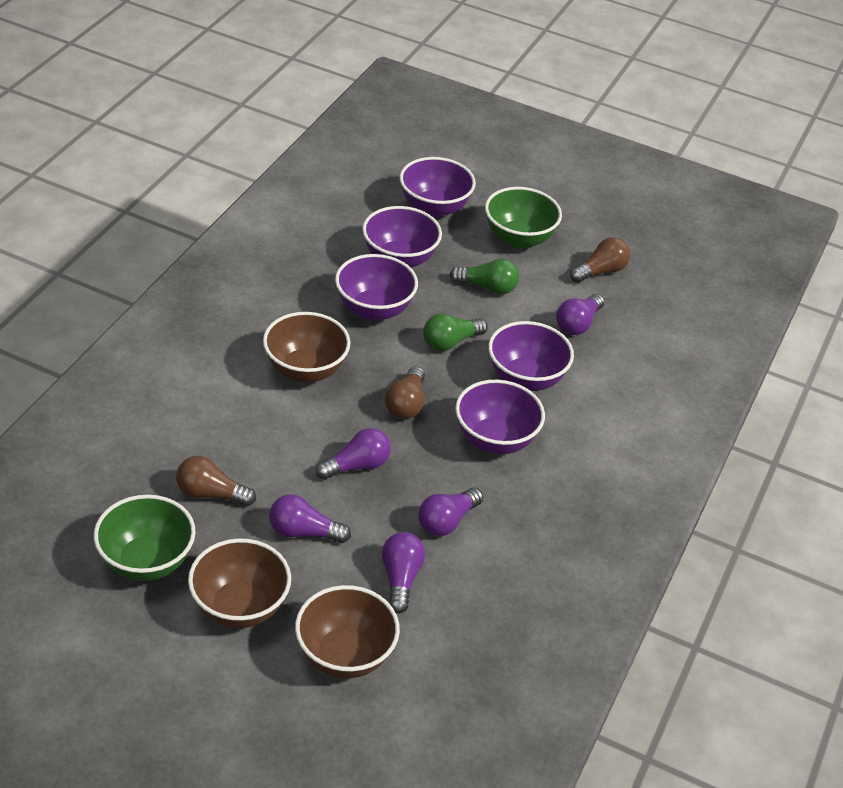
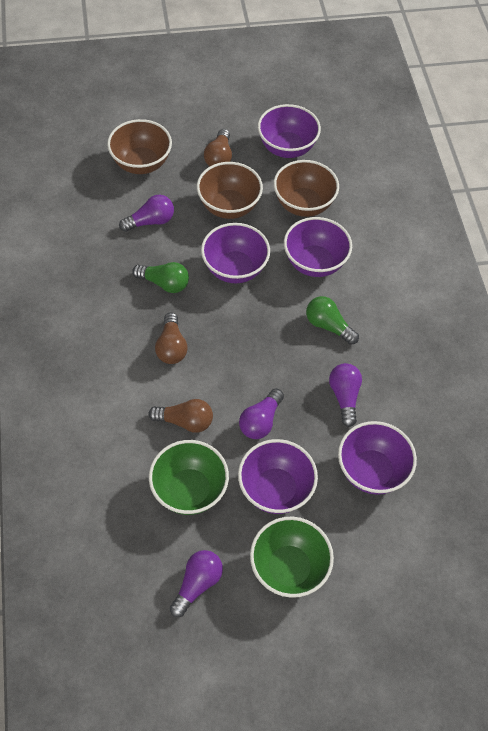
purple light bulb: [269,494,351,543] [316,428,391,480] [382,532,425,613] [418,487,483,536] [556,294,604,335] = 5 -> [119,195,174,232] [170,550,223,617] [239,388,284,439] [329,363,362,427] = 4

